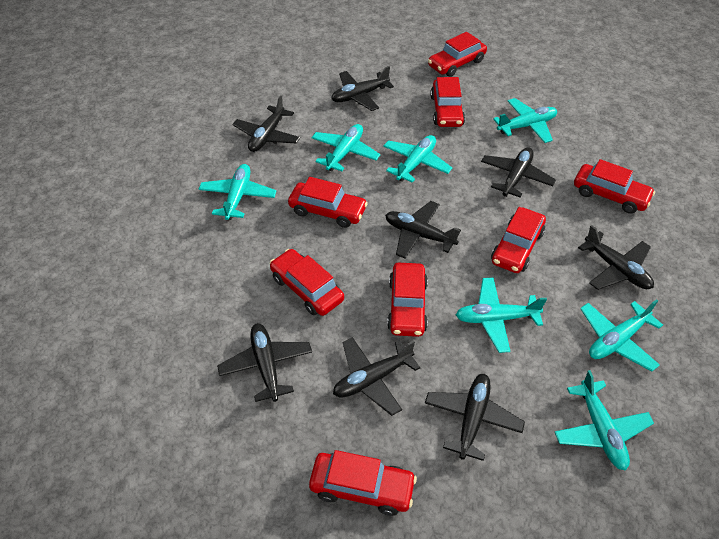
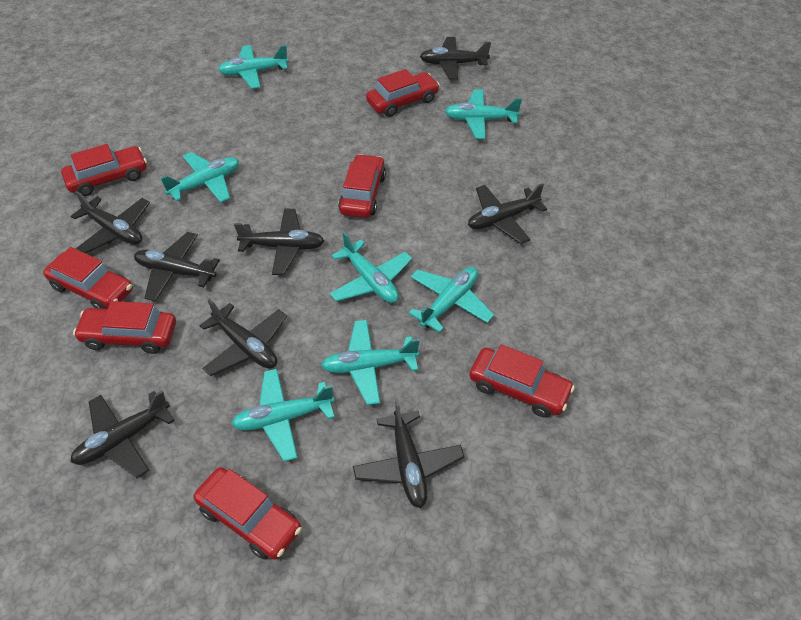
red car: [270,249,344,316] [288,177,368,228] [309,450,417,516] [387,263,428,337] [428,32,487,77] [430,77,465,127] [491,207,546,273] [574,159,655,214] = 8 -> [43,247,133,309] [61,144,147,196] [73,301,176,354] [193,467,302,560] [338,154,386,218] [366,69,440,117] [469,344,575,417] = 7

